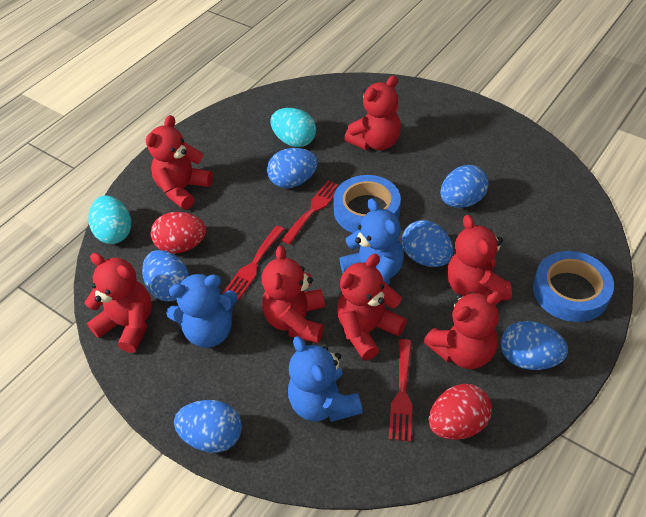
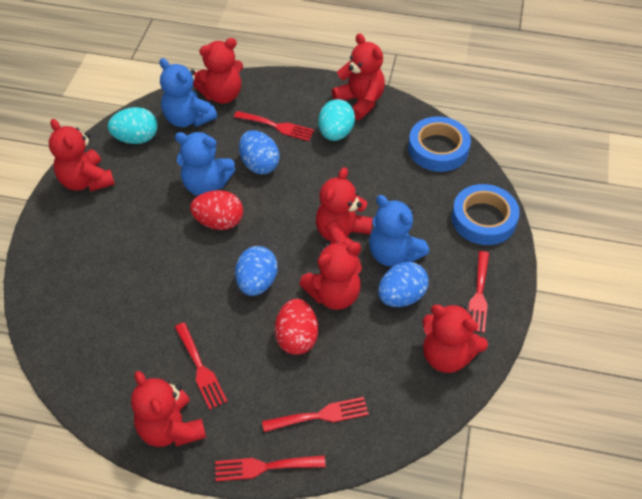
blue egg: [142,250,189,301] [174,400,242,453] [267,148,318,188] [402,220,453,267] [441,165,489,208] [501,321,568,370] = 6 -> [235,246,278,296] [239,130,280,174] [378,262,428,307] = 3
red fork: [223,226,285,300] [281,181,338,245] [389,339,413,442] = 3 -> [175,323,228,410] [215,455,326,481] [234,111,314,141] [262,397,369,432] [468,251,489,333] = 5

